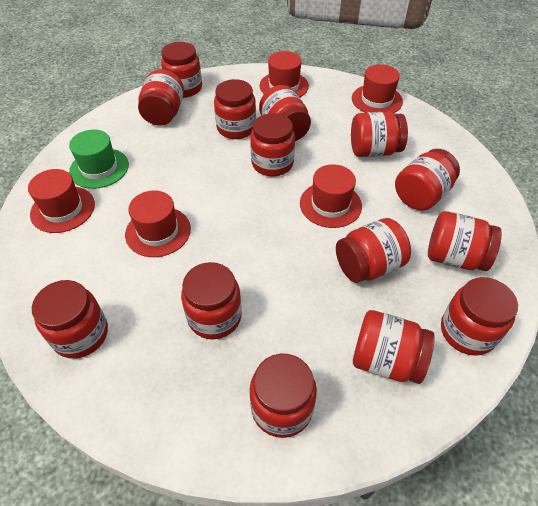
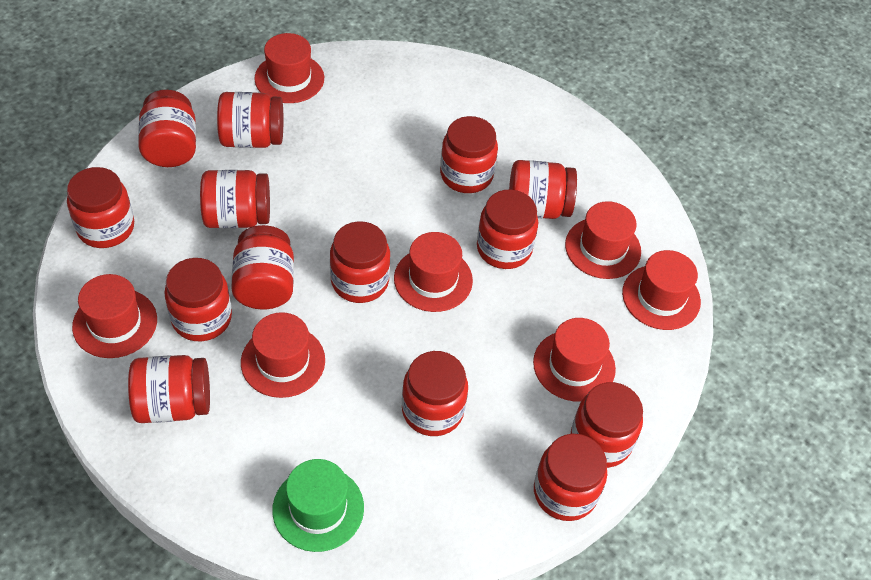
red hat: [28,169,95,233] [125,191,191,257] [260,51,309,98] [300,164,362,228] [352,64,403,113] = 5 -> [72,274,157,358] [241,312,325,398] [254,33,324,103] [394,232,473,312] [533,318,616,402] [565,201,641,279] [622,250,701,330] = 7

